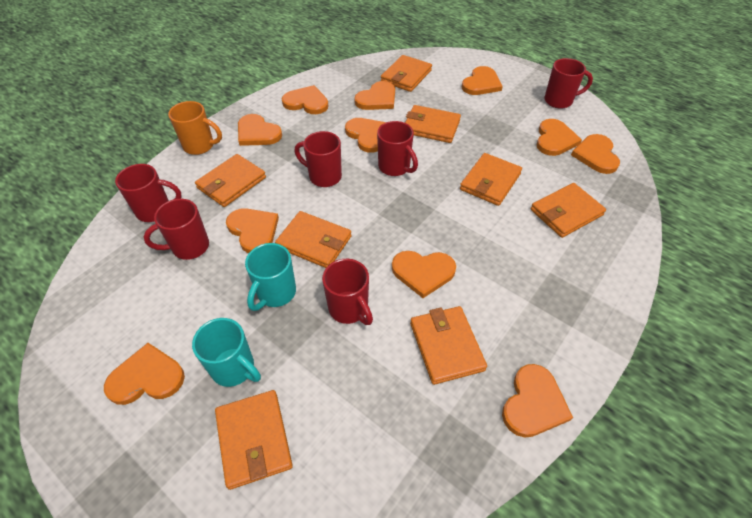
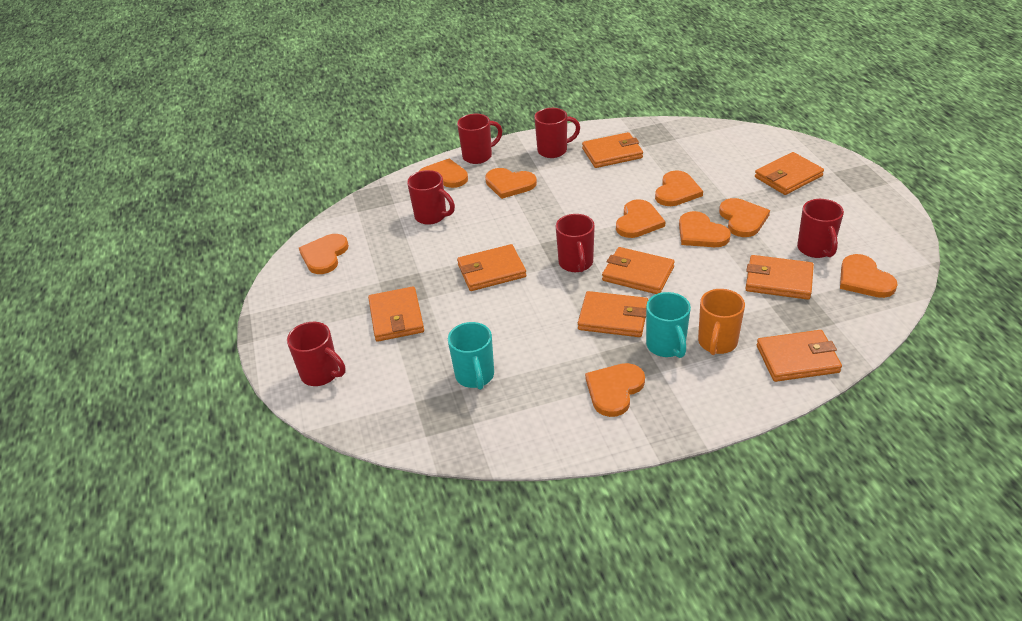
orange heart: [104,343,185,405] [226,208,279,253] [238,114,282,146] [282,85,328,114] [345,118,386,153] [354,81,395,110] [392,251,456,298] [462,66,503,95] [502,364,573,438] [536,119,582,156] [571,134,620,174] = 11 -> [299,234,349,274] [418,159,468,188] [485,168,537,199] [585,363,645,417] [616,199,666,238] [655,170,703,206] [679,211,731,247] [719,198,770,237] [840,254,898,298] = 9

